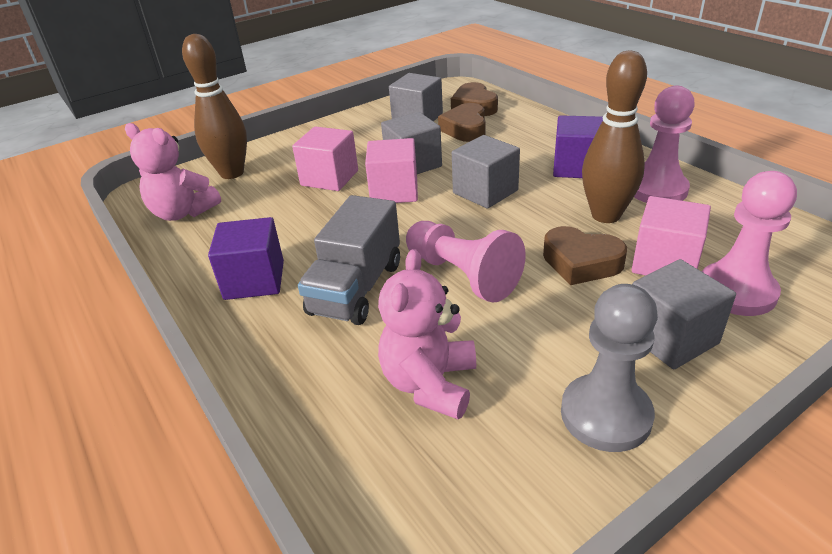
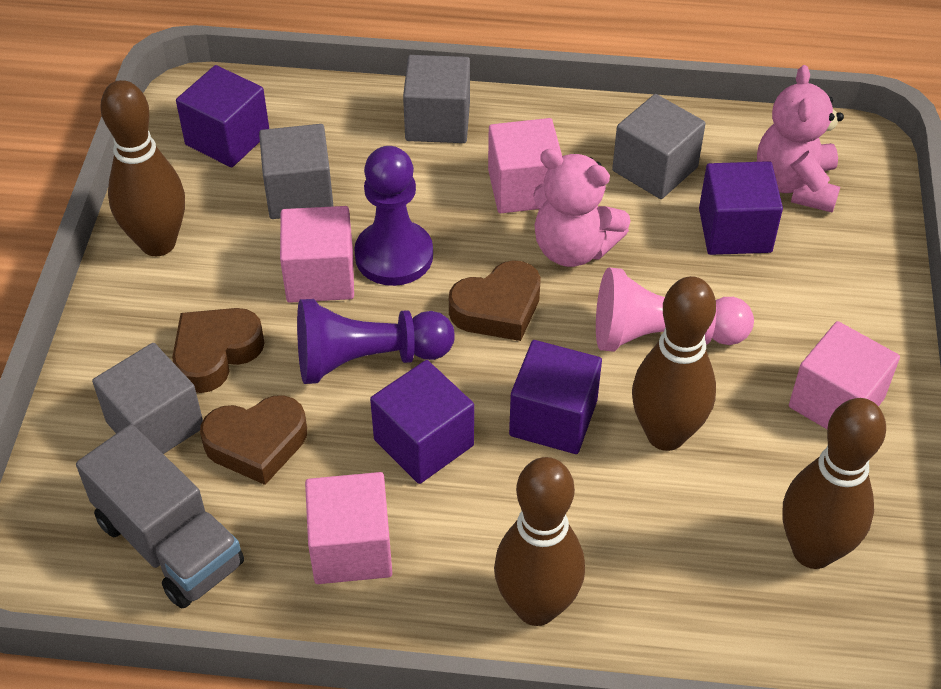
brown bowling pin: [182,34,247,179] [582,51,647,223] = 2 -> [101,80,185,256] [494,457,585,626] [632,276,716,451] [782,398,886,569] = 4
grey pawn: [561,284,658,452] = 1 -> none = 0
pink cube: [292,127,358,191] [365,138,418,203] [632,196,711,276] = 3 -> [280,206,354,303] [305,472,392,584] [488,118,562,213] [789,321,900,429] = 4
pink pawn: [406,221,526,303] [634,85,695,203] [702,171,797,316] = 3 -> [596,268,754,352] = 1
purple cube: [208,217,284,300] [553,115,603,178] = 2 -> [176,65,269,167] [370,360,474,484] [509,340,602,454] [699,161,783,255] = 4
purple pawn: none = 0 -> [297,299,455,384] [354,146,433,286] = 2

